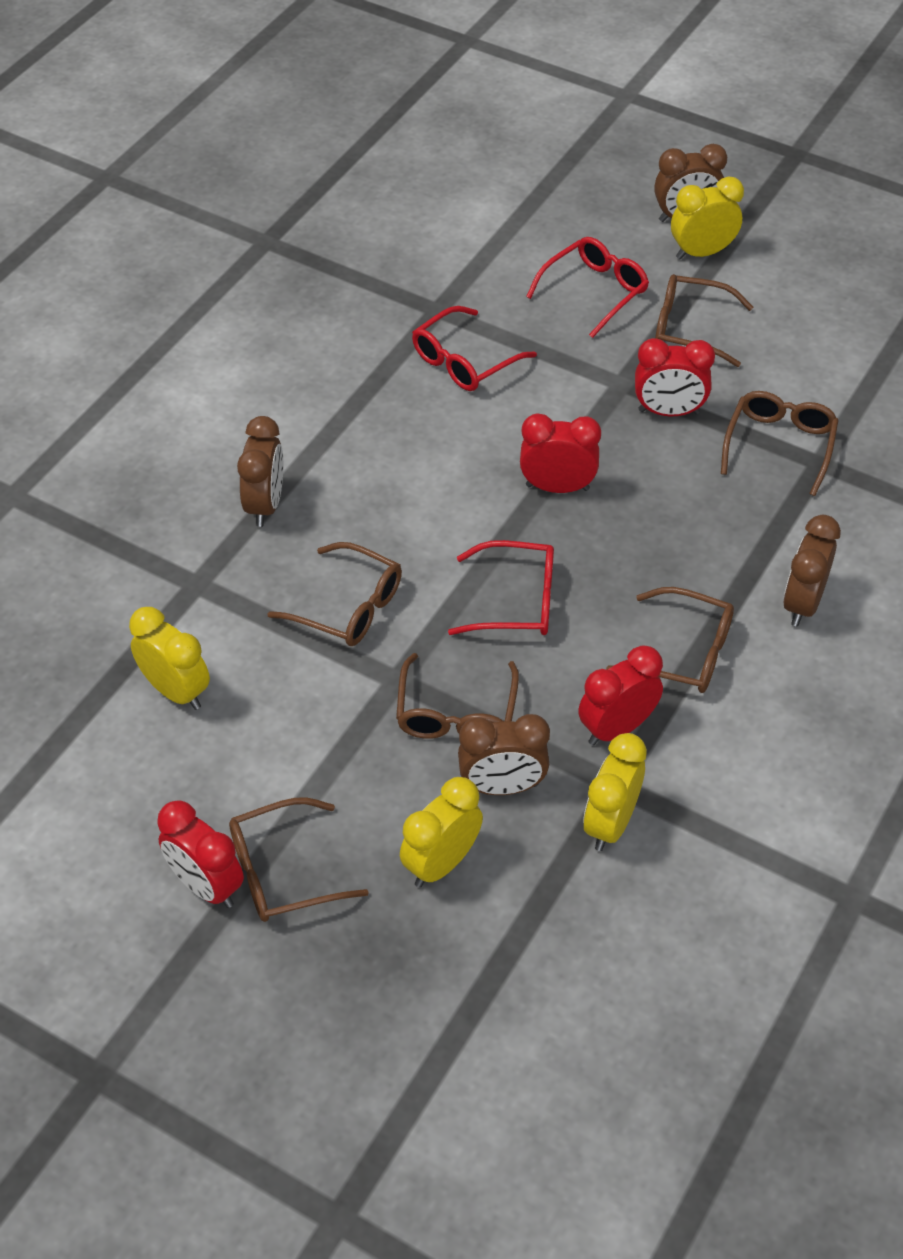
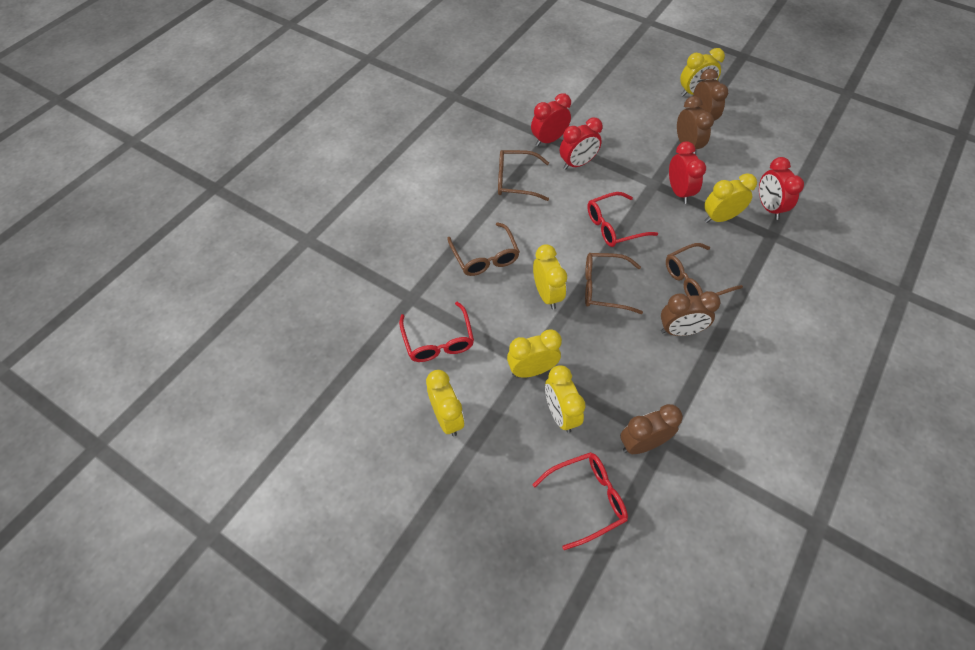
brown glasses: [229,798,369,922] [267,542,402,646] [396,653,519,739] [606,587,734,693] [655,274,753,367] [721,391,839,496] = 6 -> [447,222,520,276] [498,150,549,201] [585,253,643,314] [666,243,743,296] = 4
yellow clock: [129,607,210,710] [400,777,483,887] [583,733,647,851] [671,176,744,259] = 4 -> [426,370,464,436] [507,329,562,378] [533,244,567,309] [545,365,586,433] [680,48,725,96] [704,173,757,223] = 6

